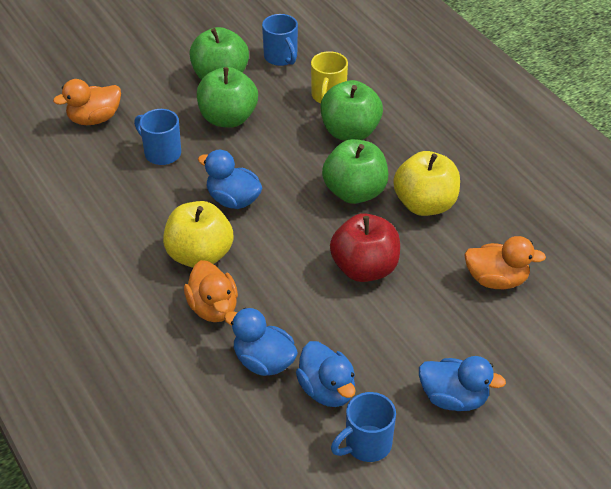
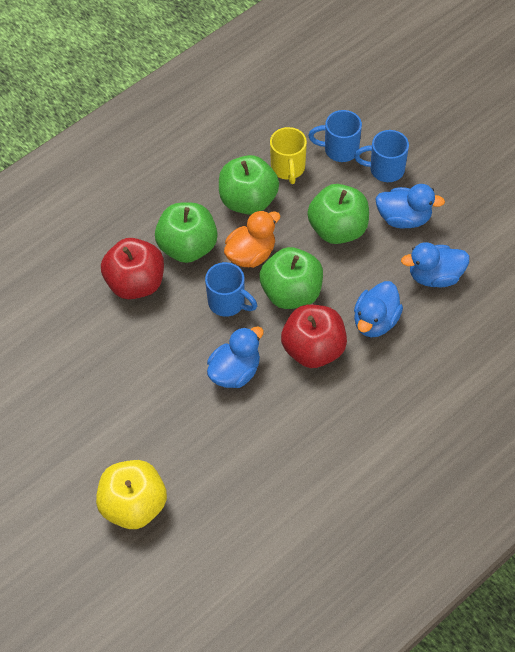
orange duck: [53,79,121,125] [184,260,238,322] [464,236,546,289] = 3 -> [224,210,280,268] = 1
red apple: [330,213,400,282] = 1 -> [101,238,164,299] [281,304,347,368] = 2
yellow apple: [163,201,233,268] [393,151,460,216] = 2 -> [96,460,167,529] = 1

